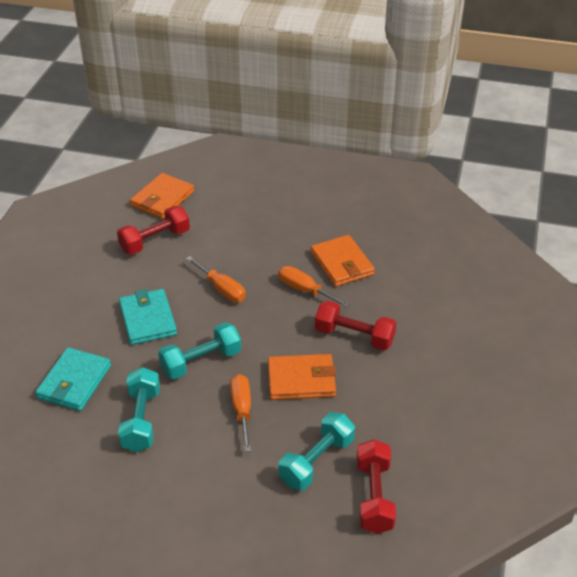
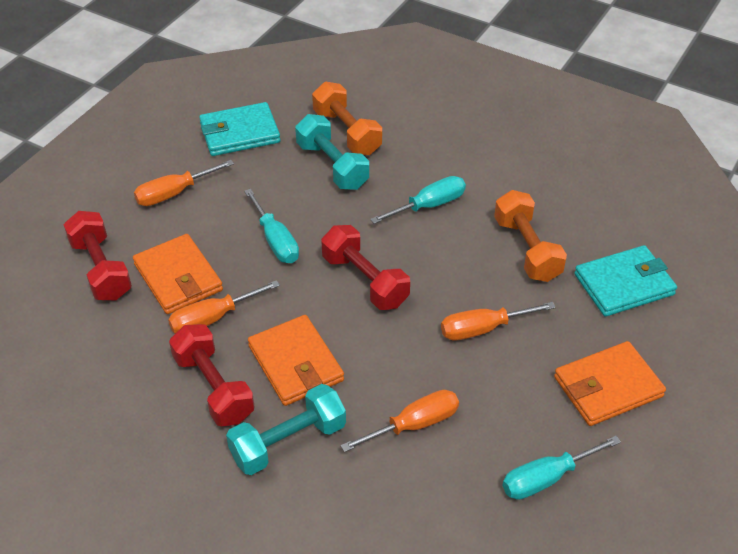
orange dumbbell: none = 0 -> [312,82,382,155] [494,190,567,282] = 2
orange screwdriver: [186,256,246,302] [230,374,251,452] [278,266,350,308] = 3 -> [134,160,234,206] [168,280,280,334] [341,390,459,452] [441,302,556,340] = 4
turquoise dumbbell: [118,367,160,452] [158,322,241,379] [278,412,355,490] = 3 -> [226,384,346,475] [295,114,369,190] = 2
turquoise screwdriver: none = 0 -> [244,189,299,263] [370,176,466,224] [502,436,621,500] = 3

